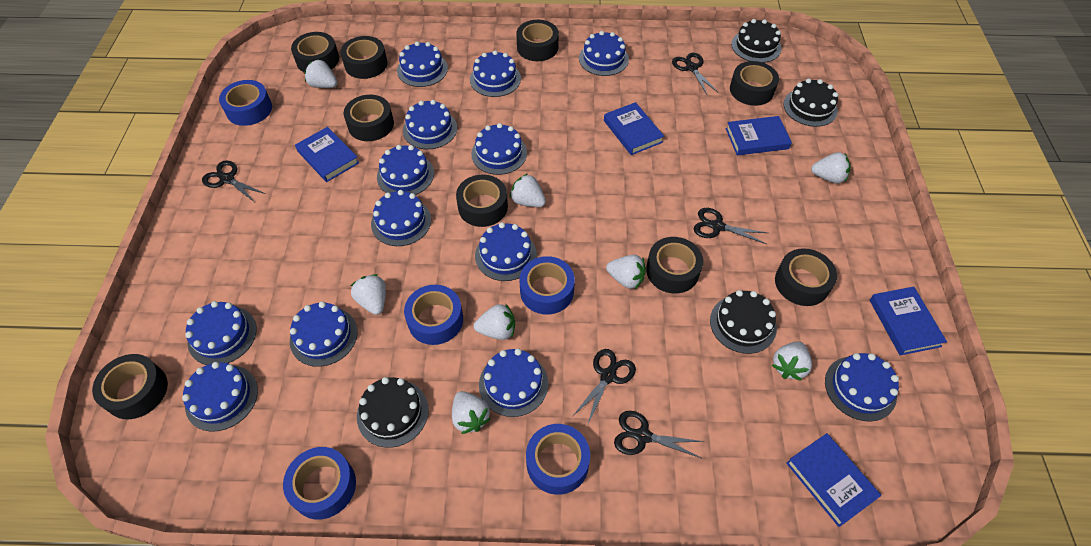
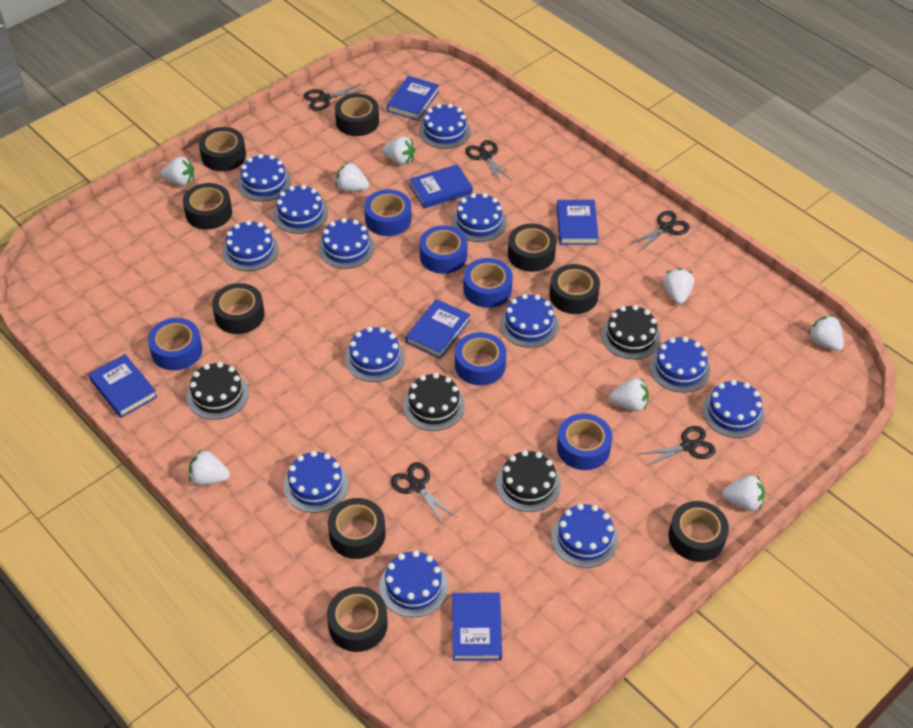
blue book: [295,127,359,182] [604,102,664,155] [726,116,792,155] [786,433,881,527] [870,287,947,355] = 5 -> [89,354,157,418] [387,76,439,121] [406,299,470,359] [409,164,473,209] [452,593,502,661] [557,200,599,245] = 6
blue tape: [219,80,272,126] [283,447,356,520] [404,285,463,345] [520,256,575,315] [526,424,590,495] = 5 -> [148,318,203,370] [364,189,412,236] [419,225,467,274] [455,332,506,385] [463,258,513,308] [557,413,612,470] = 6

